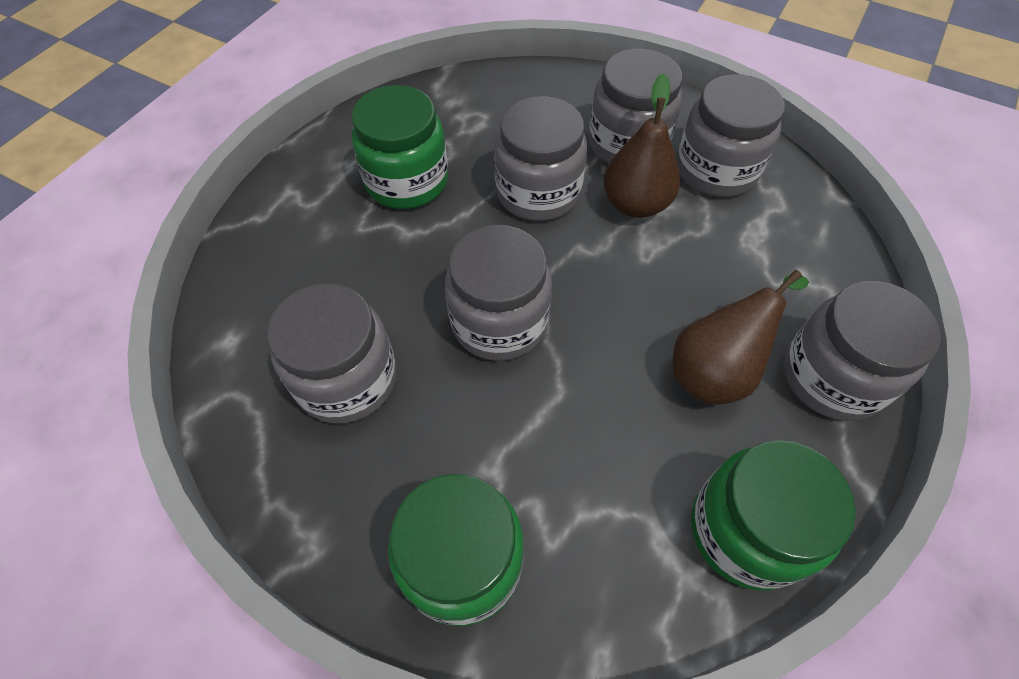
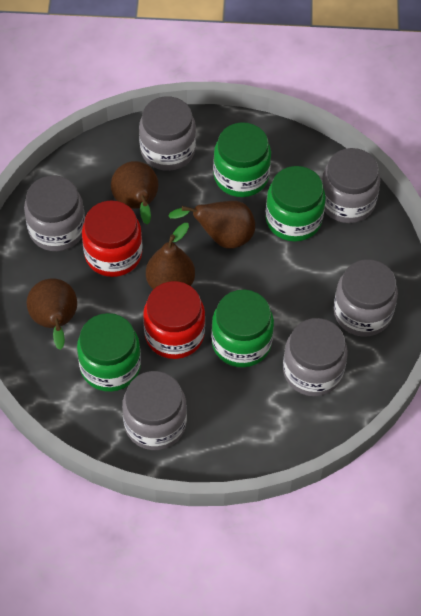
brown pear: [604,74,680,218] [673,270,809,405] = 2 -> [26,279,77,350] [111,161,159,224] [146,223,195,290] [168,201,255,249] = 4
green jar: [352,85,448,209] [388,474,524,626] [691,440,856,591] = 3 -> [77,313,141,392] [211,290,274,367] [213,122,271,197] [265,166,326,242] = 4
red jar: none = 0 -> [82,201,143,277] [143,281,205,359] = 2

